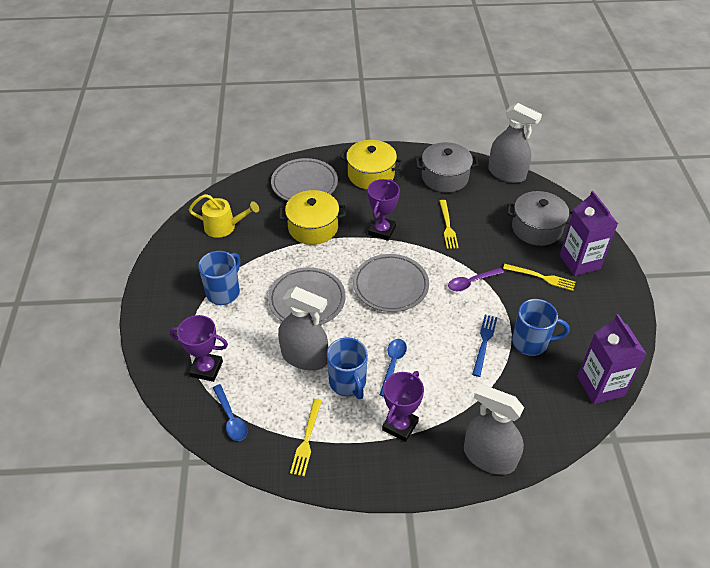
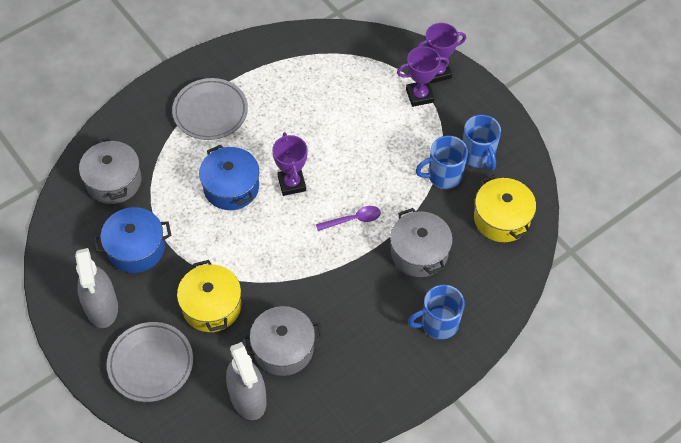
blue fork: [472,315,497,377] = 1 -> none = 0
blue pot: none = 0 -> [94,207,171,273] [199,145,259,210] = 2
blue spoon: [213,384,248,441] [380,339,407,397] = 2 -> none = 0
grey plate: [268,267,346,325] [271,158,338,201] [353,254,429,312] = 3 -> [107,322,193,402] [172,78,248,140] = 2
grey pot: [415,142,479,193] [507,191,573,246] = 2 -> [79,137,142,204] [242,306,323,376] [390,208,453,277] = 3
grey spray bottle: [278,287,328,370] [464,384,524,475] [488,103,542,183] = 3 -> [75,248,118,328] [226,342,266,420] = 2
purple carton: [560,191,618,276] [577,314,646,404] = 2 -> none = 0
yellow fork: [290,399,322,476] [439,200,459,249] [503,264,575,291] = 3 -> none = 0
yellow watering can: [189,194,259,238] = 1 -> none = 0

